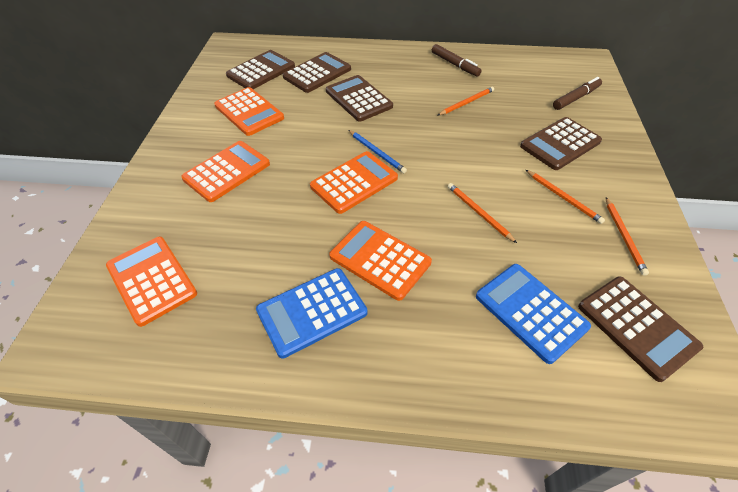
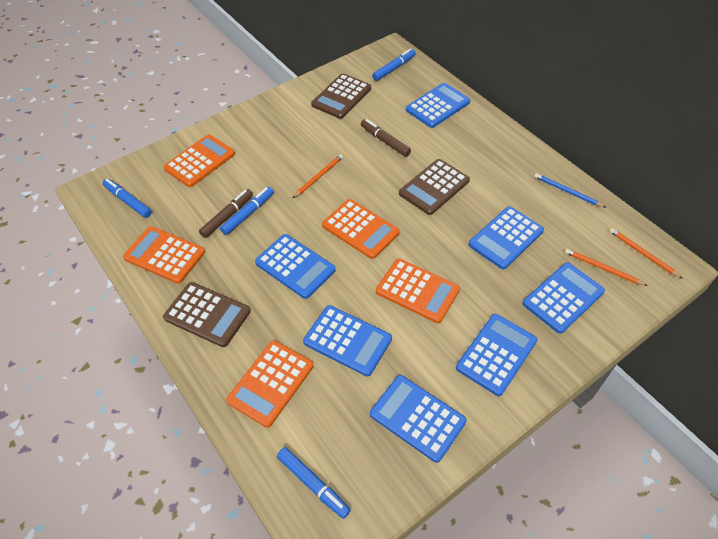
blue calculator: [256,268,367,359] [476,264,591,364] = 2 -> [255,234,336,299] [303,305,392,376] [370,375,467,463] [406,83,470,128] [456,314,537,396] [469,206,544,269] [523,262,605,334] = 7
blue marker: none = 0 -> [103,179,152,218] [220,187,274,235] [277,447,351,519] [372,48,416,81] = 4
brown calculator: [226,50,295,89] [282,52,351,93] [326,75,393,122] [520,117,602,170] [578,276,703,382] = 5 -> [163,282,251,347] [311,73,371,119] [399,159,470,215] = 3
orange pencil: [438,87,494,115] [448,183,517,243] [526,170,605,224] [606,197,649,276] = 4 -> [293,154,343,198] [565,249,647,286] [609,228,683,279] = 3

